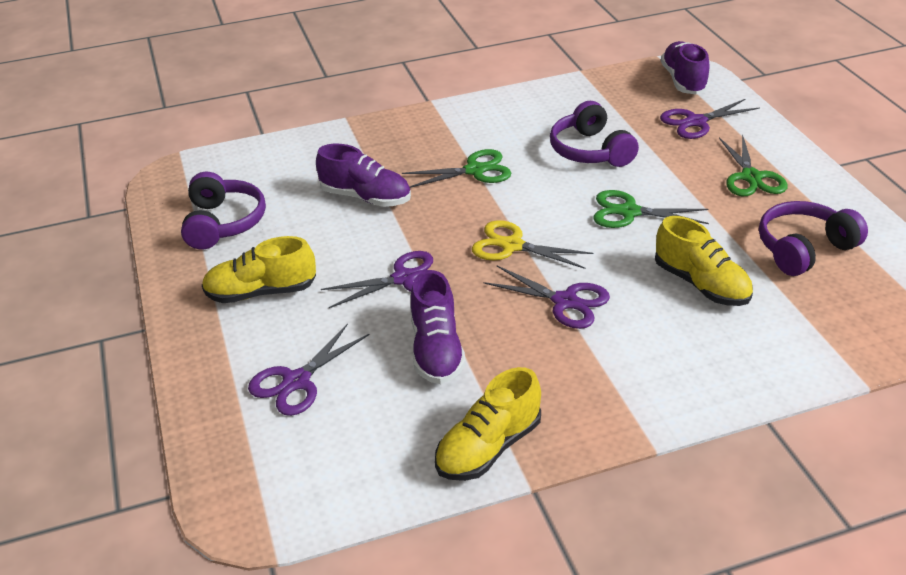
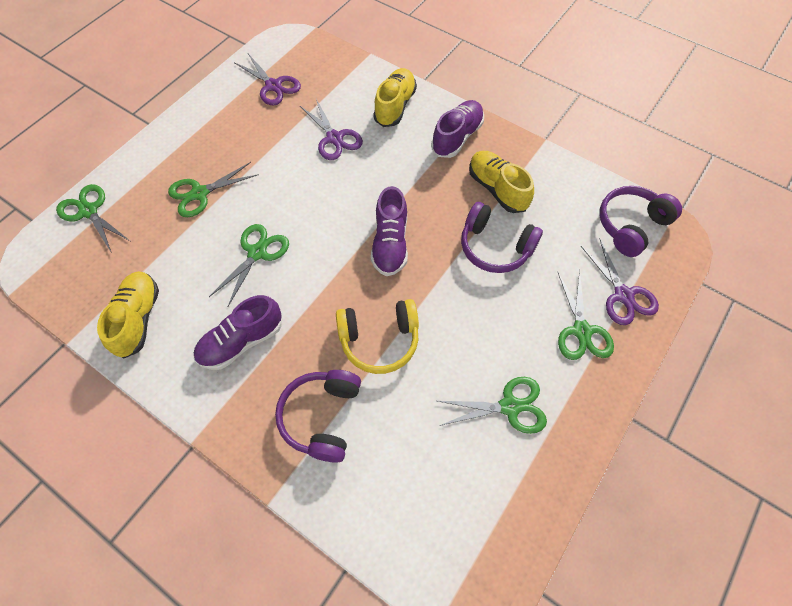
green scissors: [402,149,511,188] [593,190,709,228] [719,134,788,196] = 3 -> [56,184,130,253] [168,162,259,217] [209,224,289,306] [438,377,547,434] [558,270,614,360] = 5
purple scissors: [248,323,369,416] [321,251,444,308] [484,266,610,329] [660,99,760,139] = 4 -> [234,54,301,106] [300,99,363,160] [581,239,659,325] = 3
yellow headphones: none = 0 -> [336,299,419,374] = 1
yellow scissors: [472,220,593,269] = 1 -> none = 0

